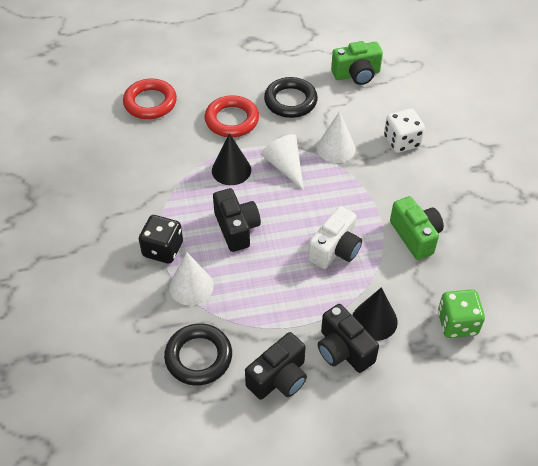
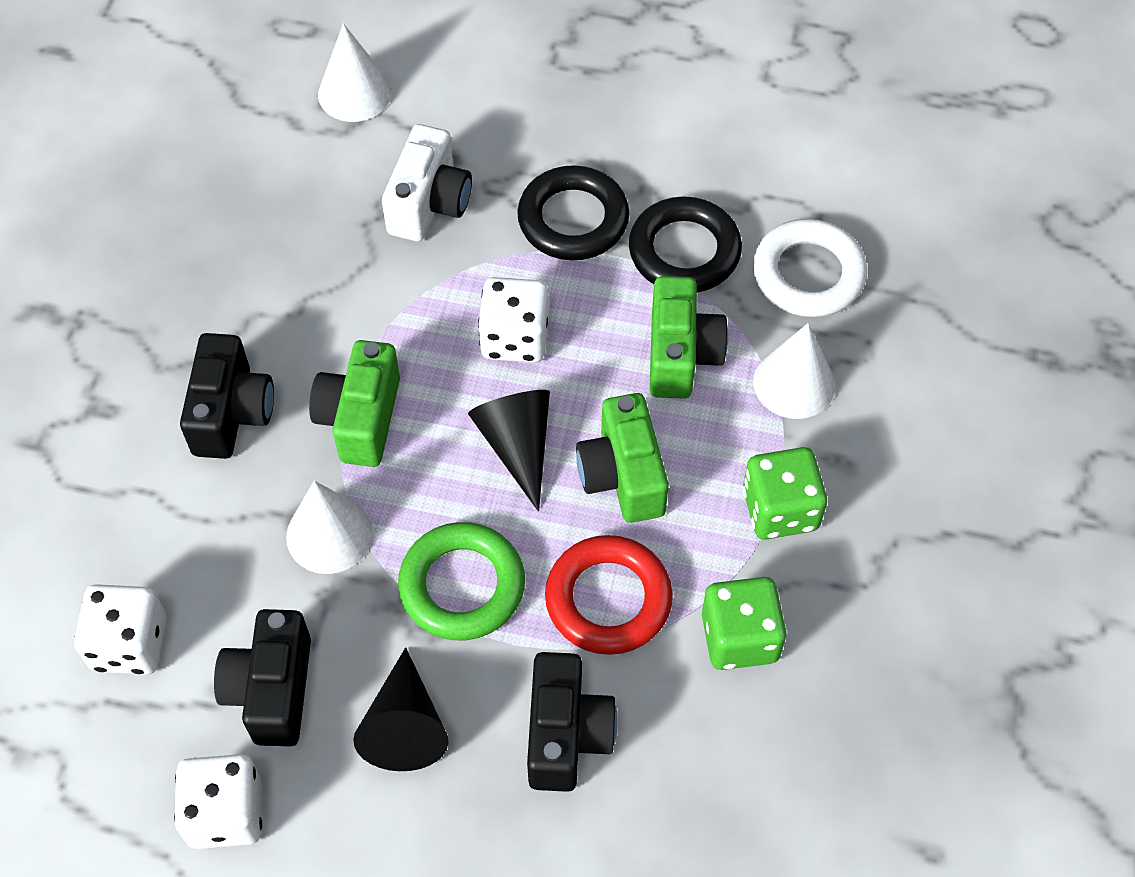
black dice: [139,215,183,264] = 1 -> none = 0
green camera: [331,41,383,85] [390,196,444,260] = 2 -> [309,340,400,467] [576,393,669,523] [650,276,728,399] = 3
green dice: [438,289,485,338] = 1 -> [702,577,787,670] [743,447,827,540] = 2
green ring: none = 0 -> [398,522,525,640] = 1
red ring: [123,79,177,119] [205,95,259,137] = 2 -> [545,535,673,655] = 1
white dice: [384,108,425,153] = 1 -> [74,584,167,675] [174,754,262,849] [478,277,549,363] = 3
white ring: none = 0 -> [753,219,867,317] = 1

